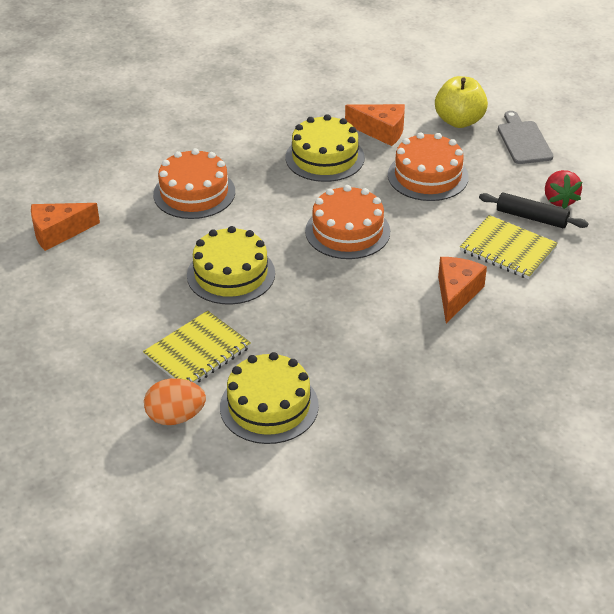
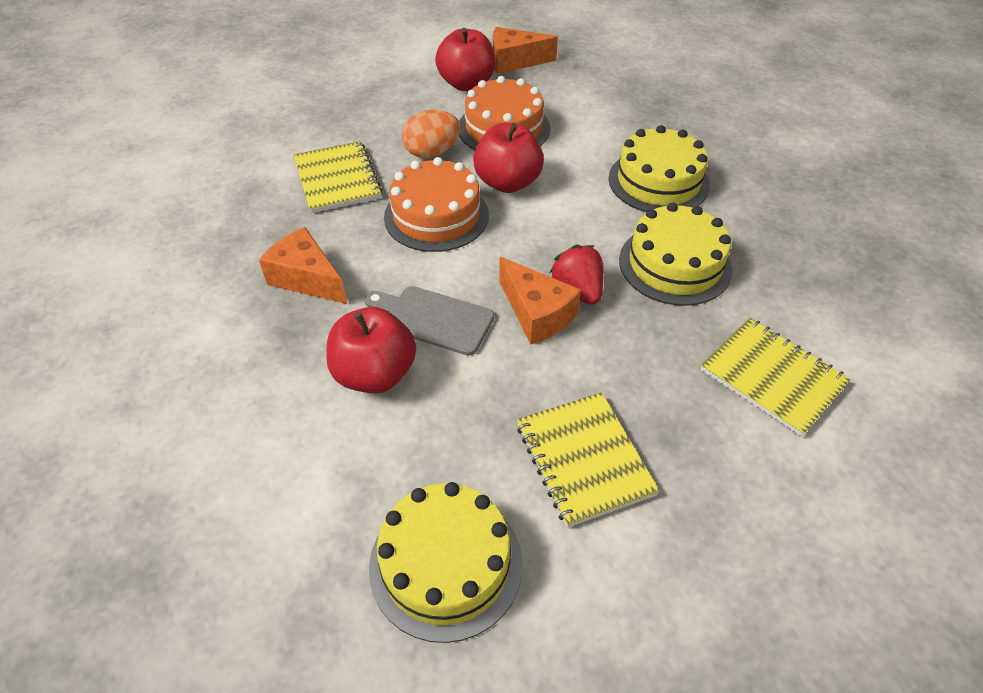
black rolling pin: [479,193,589,228] = 1 -> none = 0
orange cake: [153,148,235,219] [305,185,390,259] [388,132,469,201] = 3 -> [384,157,489,252] [459,76,550,150] = 2
red apple: none = 0 -> [326,307,416,393] [435,28,495,91] [473,123,544,193] = 3
yellow apple: [435,76,488,128] = 1 -> none = 0
yellow notebook: [143,310,251,383] [460,215,558,279] = 2 -> [294,141,382,213] [517,392,660,528] [701,318,851,437] = 3

